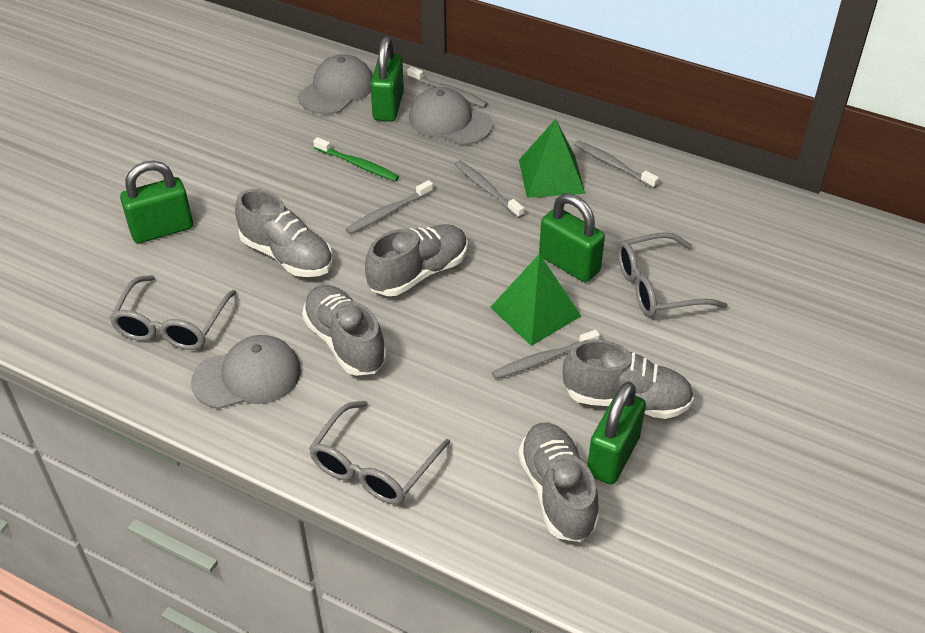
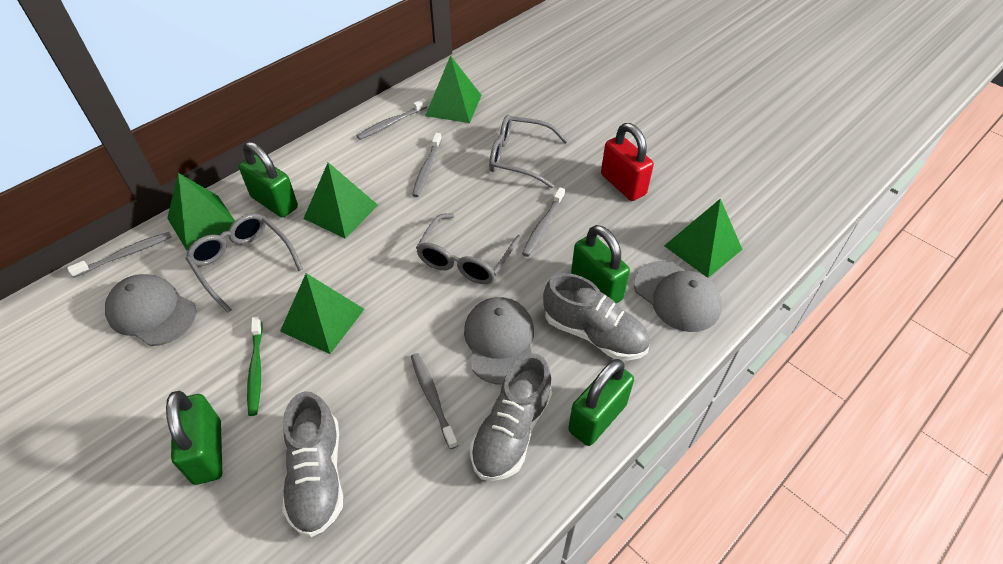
green pyramid: [490,254,581,346] [519,119,585,198] = 2 -> [167,173,235,251] [280,273,364,354] [303,162,378,239] [425,55,482,123] [664,198,743,278] = 5
grey shoe: [235,189,333,277] [302,285,387,376] [365,224,468,296] [518,423,599,542] [563,339,694,419] = 5 -> [282,391,343,537] [470,353,552,481] [543,273,650,361] = 3
red padlock: none = 0 -> [601,123,654,201] = 1

